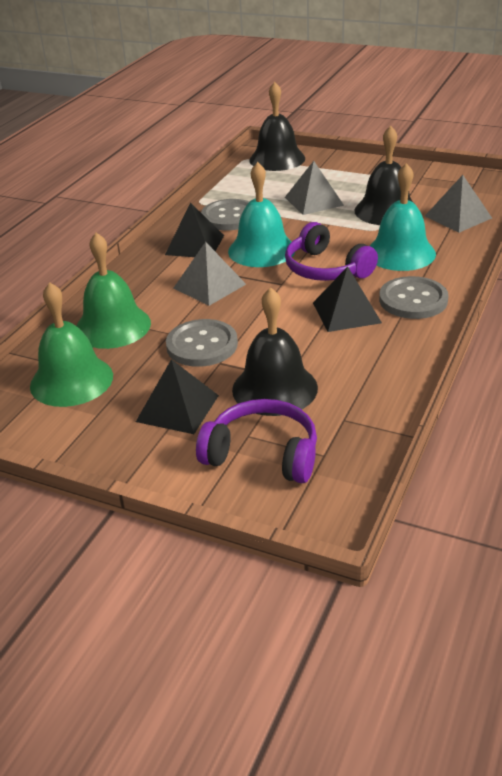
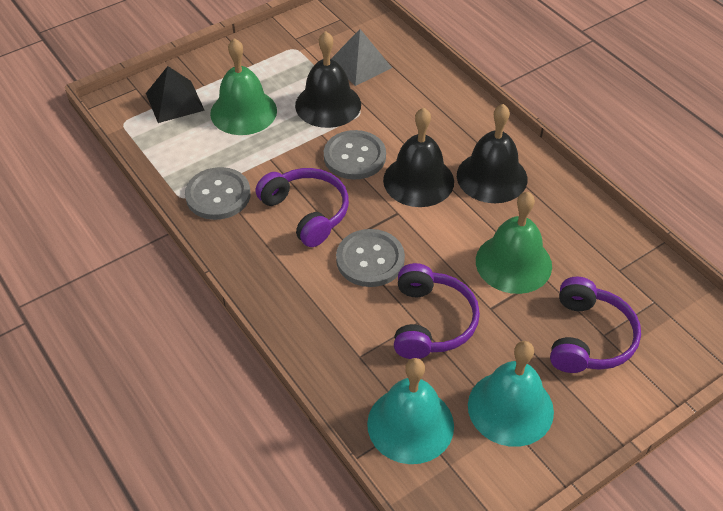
black pyramid: [136,359,219,434] [165,203,224,257] [313,266,382,332] = 3 -> [146,66,205,123] = 1
grey pyramid: [174,242,246,306] [285,161,344,215] [425,175,492,233] = 3 -> [331,29,392,86] = 1
purple headphones: [196,399,317,483] [285,222,378,281] = 2 -> [255,168,349,247] [394,263,480,359] [550,277,641,373] = 3

